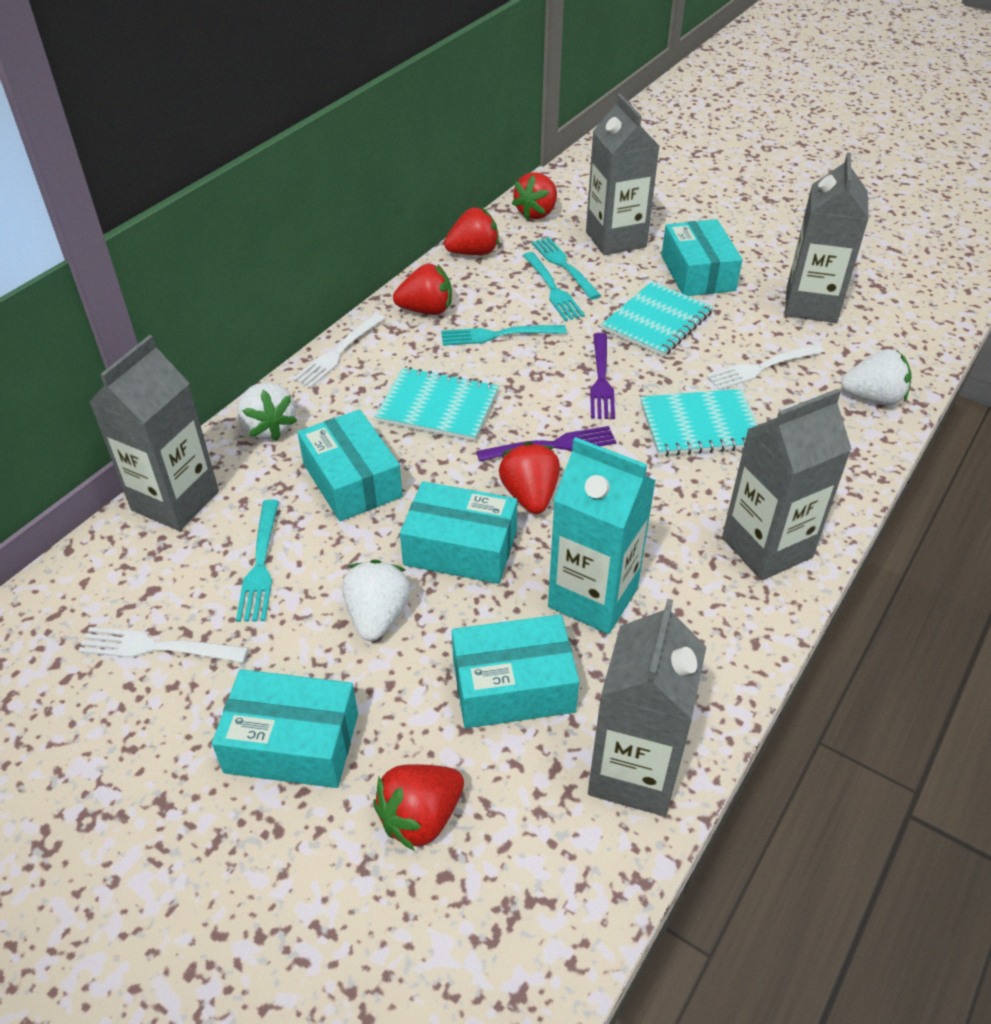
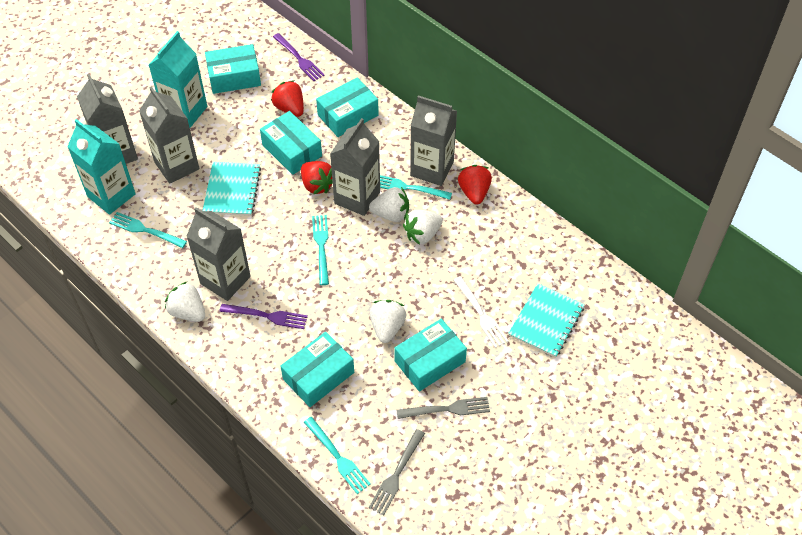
grey fork: none = 0 -> [369,429,425,515] [396,397,490,419] = 2
red strawberry: [373,764,464,851] [393,264,452,315] [444,207,499,255] [499,442,560,514] [512,172,557,219] = 5 -> [271,80,304,117] [301,161,333,194] [458,165,492,205] = 3
turquoise carton: [548,437,656,634] = 1 -> [67,119,136,215] [149,31,207,128] = 2
turquoise notebook: [375,367,499,441] [601,281,713,357] [640,389,757,456] = 3 -> [202,162,261,216] [508,283,585,358] = 2
white fork: [78,627,248,663] [293,313,385,388] [706,344,824,390] = 3 -> [454,276,509,348] = 1
white strawberry: [237,382,297,441] [342,560,411,641] [841,349,912,405] = 3 -> [165,281,205,322] [369,187,409,222] [370,300,407,343] [403,210,443,245] = 4

